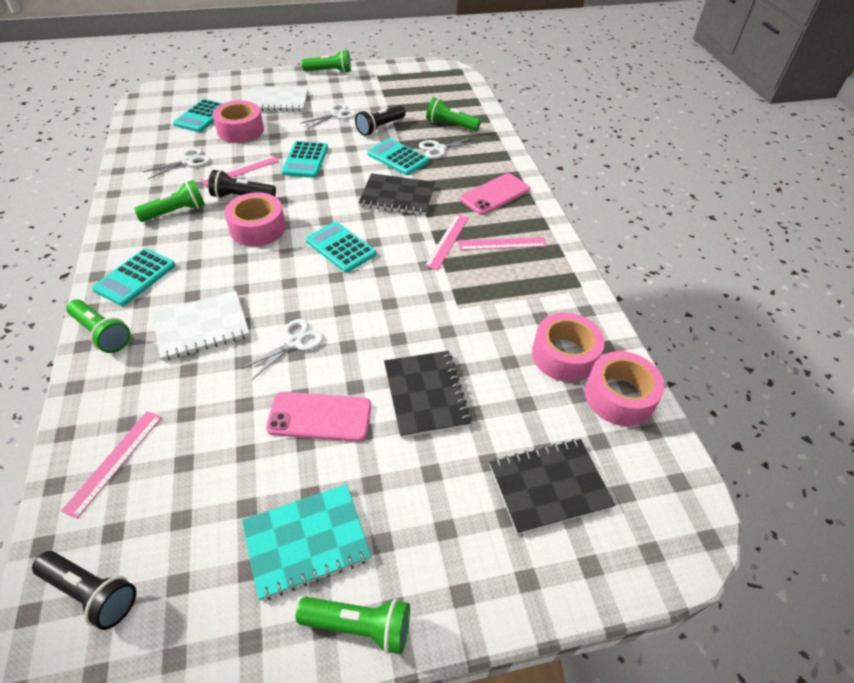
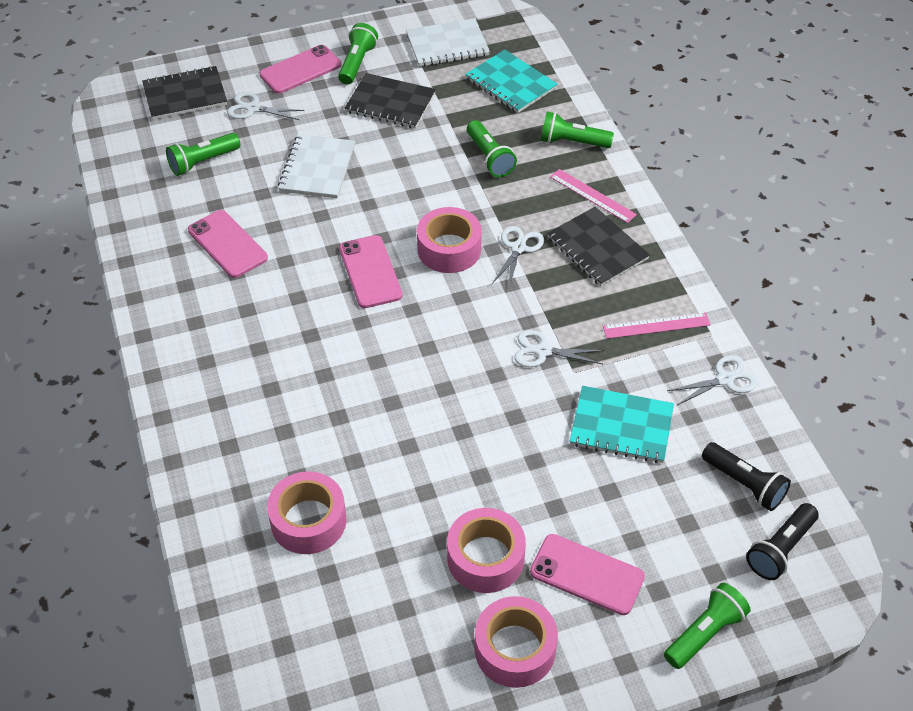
black flashlight: [32,551,136,630] [208,170,276,198] [355,105,406,136] = 3 -> [702,442,791,511] [746,503,819,580] = 2
pink phone: [266,392,371,442] [460,173,530,215] = 2 -> [188,210,268,278] [259,45,342,94] [339,235,403,308] [530,534,645,615] = 4
pink ruler: [61,411,162,519] [201,155,279,186] [425,214,469,270] [458,237,547,250] = 4 -> [550,169,637,223] [603,312,710,339] = 2
turquoise calculator: [92,248,176,306] [173,99,224,132] [281,141,328,178] [306,222,376,273] [367,138,429,175] = 5 -> none = 0
turquoise notebook: [242,484,371,601] = 1 -> [465,50,558,113] [570,386,674,463] = 2

